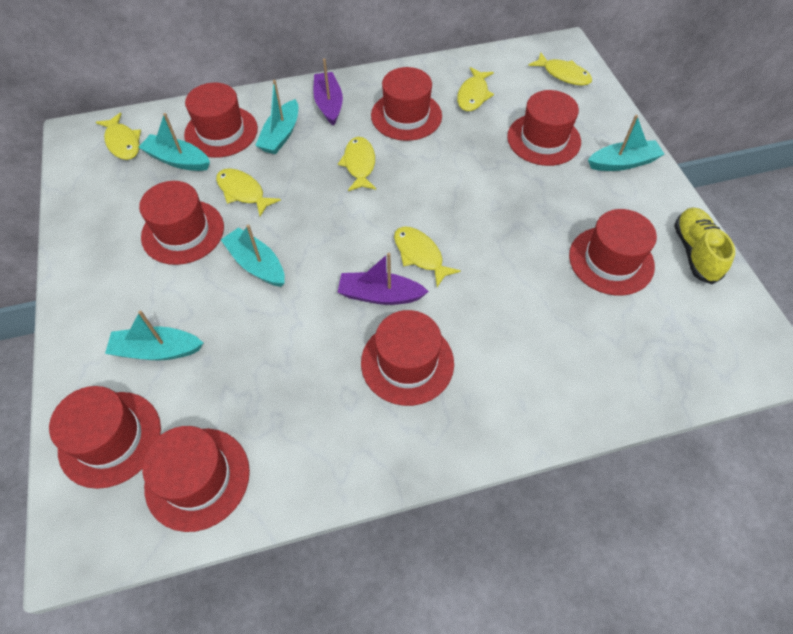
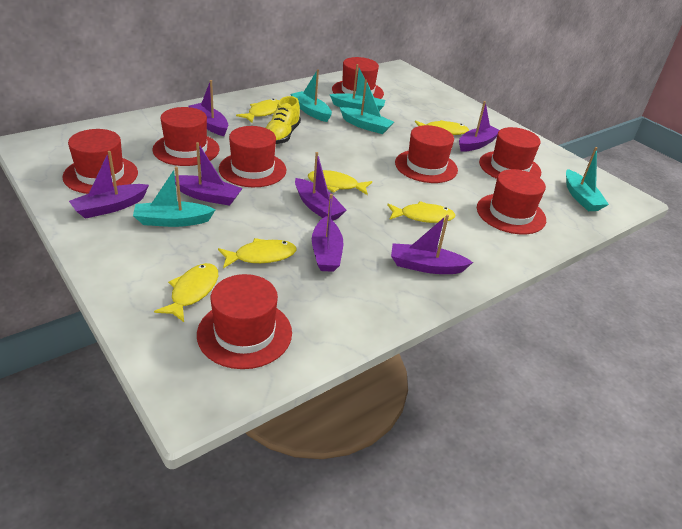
purple boat: [313,58,343,126] [338,253,429,305] = 2 -> [69,151,149,219] [175,142,243,206] [189,80,228,136] [295,152,347,220] [312,194,343,272] [391,215,473,274] [459,101,499,152] = 7

